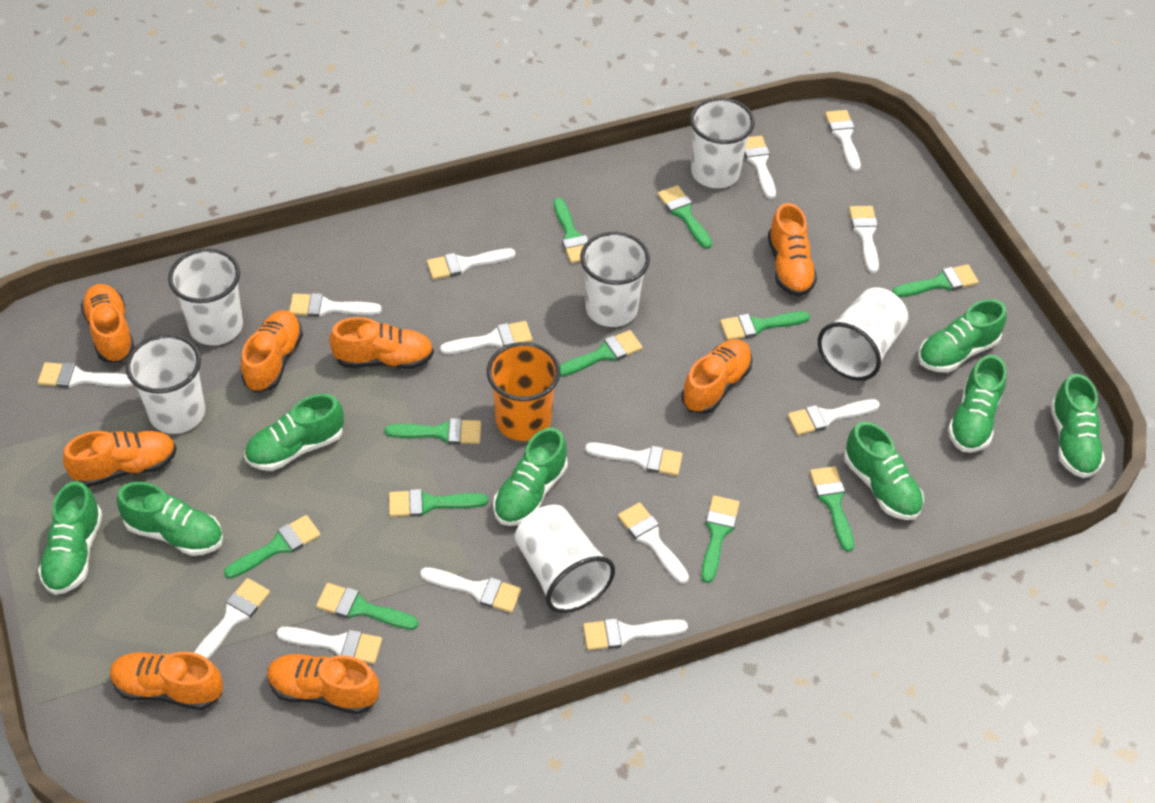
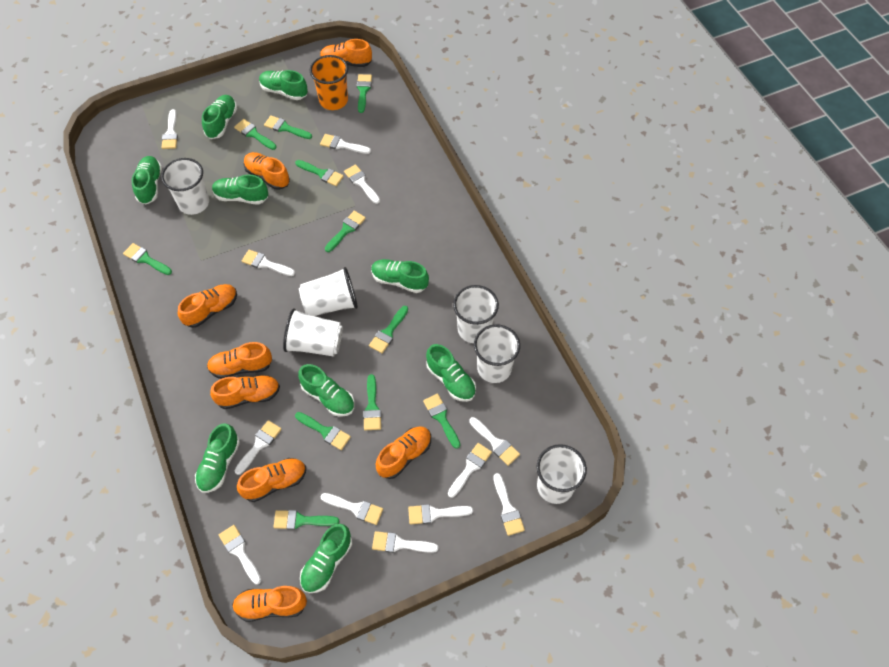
green shoe: [38,481,103,595] [117,482,223,556] [245,394,344,471] [493,428,568,526] [844,421,924,520] [918,299,1007,373] [948,355,1007,453] [1050,374,1105,478] = 8 -> [132,156,162,204] [195,423,240,493] [202,95,237,139] [212,175,268,205] [259,70,308,100] [298,364,355,417] [300,524,352,593] [371,259,429,293] [426,344,476,402] = 9
white brush: [38,362,133,388] [194,578,270,659] [277,627,382,664] [289,293,382,317] [420,567,521,613] [427,248,515,279] [440,321,533,354] [583,618,688,650] [585,443,683,476] [618,502,689,584] [744,136,776,199] [788,399,880,435] [825,110,861,171] [849,206,879,273] = 14 -> [161,109,178,149] [219,525,261,585] [235,420,282,475] [242,250,295,276] [320,134,371,154] [320,493,383,525] [344,164,380,204] [372,531,438,553] [408,504,473,524] [448,443,492,498] [469,417,520,466] [493,473,525,536] = 12

